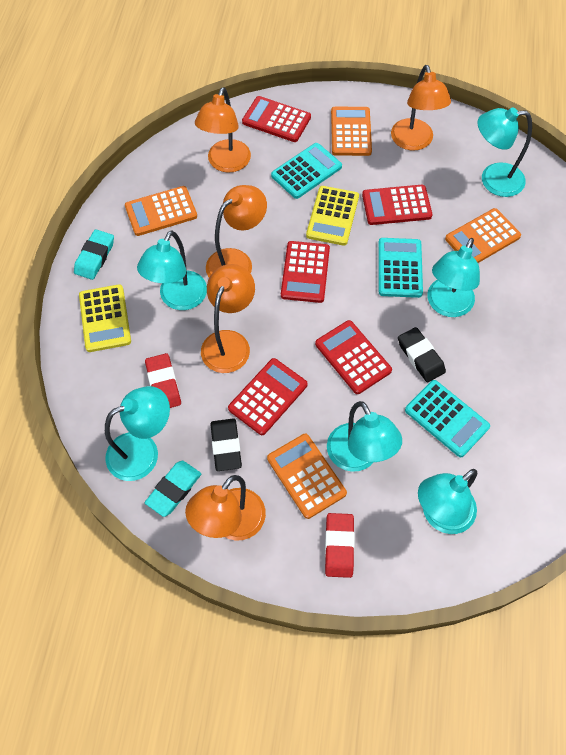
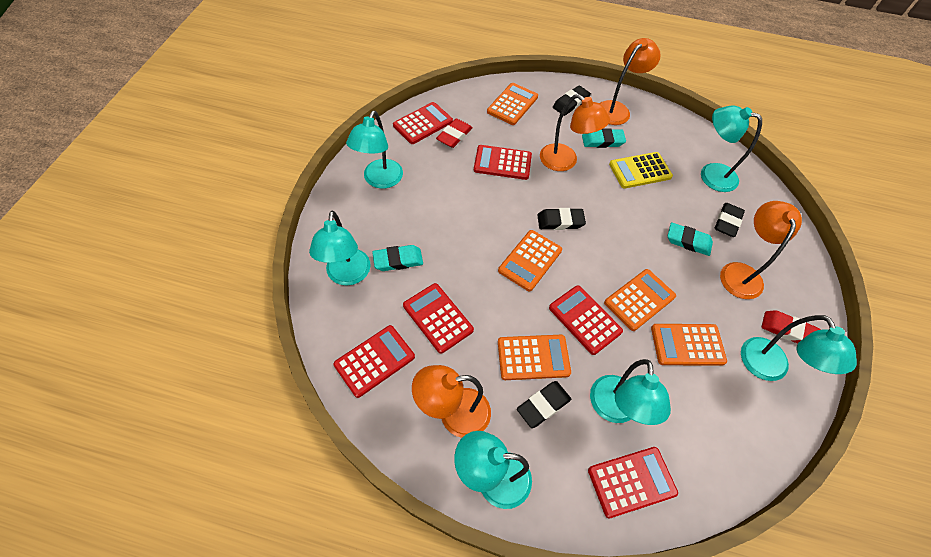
black eraser: [211,418,242,471] [398,327,446,382] = 2 -> [517,381,571,428] [537,208,586,230] [553,86,591,116] [715,203,745,237] = 4
orange calculator: [125,186,197,236] [267,434,347,519] [331,107,372,156] [445,208,521,263] = 4 -> [487,83,538,125] [498,230,562,291] [498,335,571,380] [604,269,676,331] [651,324,727,366] = 5
orange lamp: [185,475,266,541] [195,87,251,173] [201,264,255,373] [206,185,267,278] [391,65,451,151] = 5 -> [412,365,491,438] [540,94,610,171] [599,38,661,125] [720,201,802,299] = 4
red calculator: [228,358,308,435] [242,96,311,142] [281,241,330,303] [315,320,392,394] [362,185,432,225] = 5 -> [333,325,415,398] [393,102,453,144] [403,283,474,354] [474,145,532,180] [549,285,623,355] [588,447,678,518] = 6
turquoise calculator: [271,143,342,199] [378,238,423,298] [405,380,490,457] = 3 -> none = 0
turquoise eraser: [74,229,114,280] [145,461,201,517] = 2 -> [372,245,423,271] [582,128,626,148] [668,222,713,256] = 3
yellow calculator: [79,284,131,352] [306,186,359,246] = 2 -> [609,152,673,189] = 1

